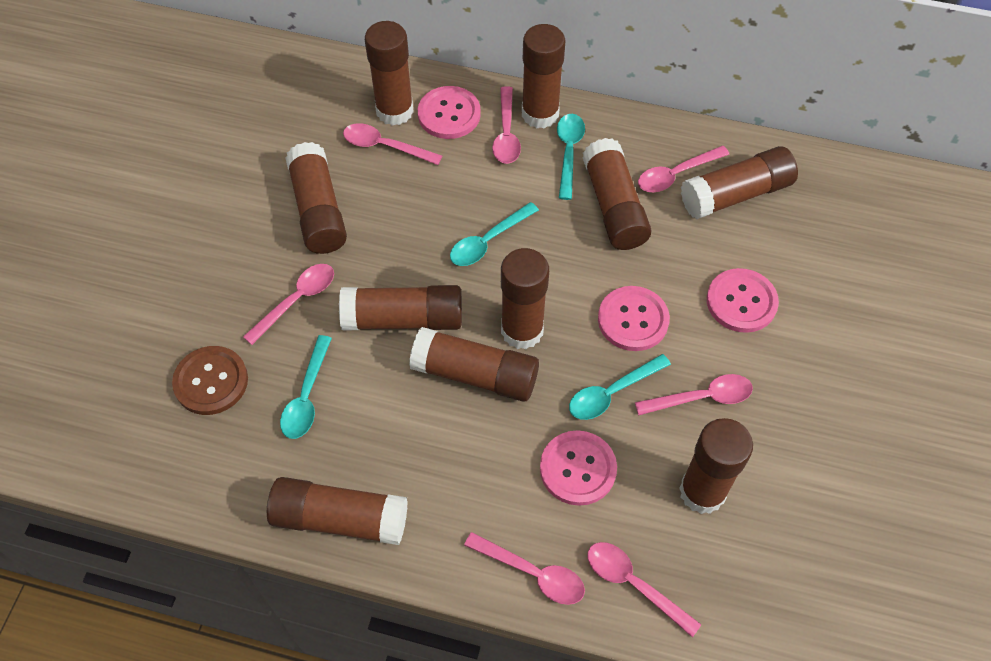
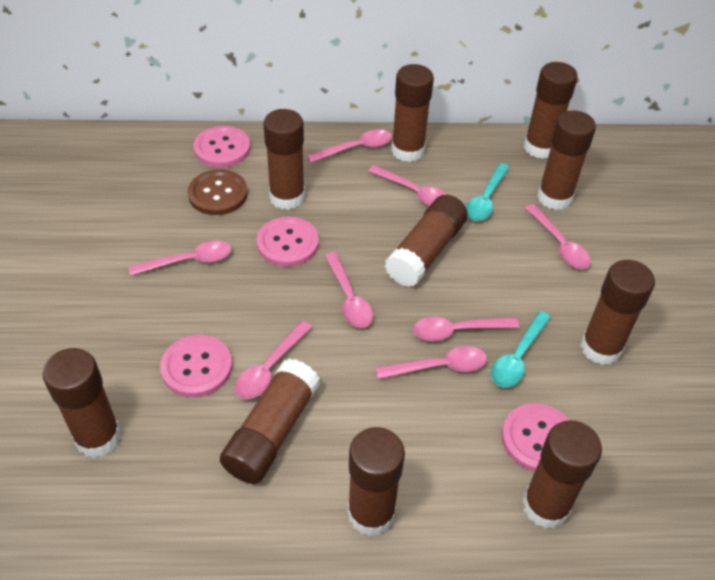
pink spoon: [243,264,334,345] [343,123,442,165] [464,532,585,605] [492,86,521,164] [588,542,702,637] [635,374,753,415] [638,146,730,192] = 7 -> [129,241,231,276] [235,321,312,399] [307,129,392,163] [325,252,373,328] [368,165,447,206] [376,346,487,379] [413,317,519,341] [525,204,591,269] = 8
turquoise spoon: [280,335,332,439] [450,202,539,266] [557,114,585,200] [569,354,671,420] = 4 -> [466,163,509,221] [491,311,551,387] = 2

